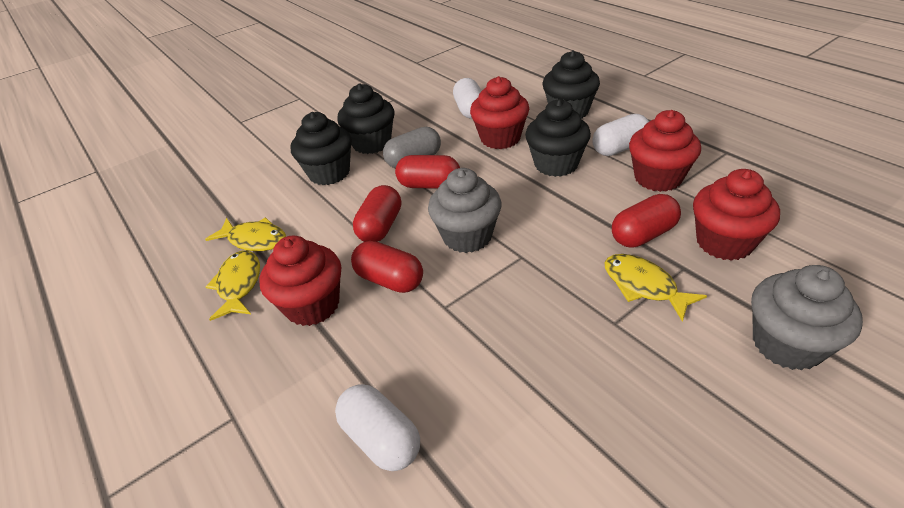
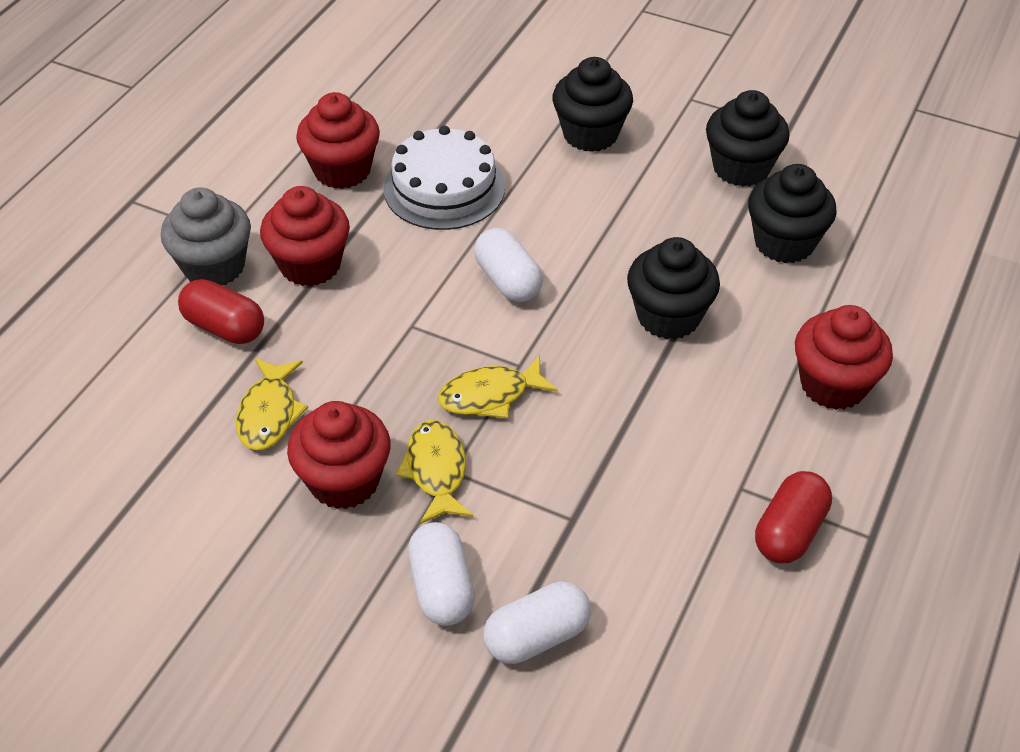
grey capsule: [383,127,441,168] = 1 -> none = 0
grey cupcake: [428,168,501,253] [751,265,863,371] = 2 -> [161,188,251,285] = 1
red capsule: [351,241,423,293] [353,185,401,242] [395,155,460,189] [612,194,681,248] = 4 -> [178,279,264,344] [755,471,832,563] = 2
white cake: none = 0 -> [383,125,505,230] = 1

